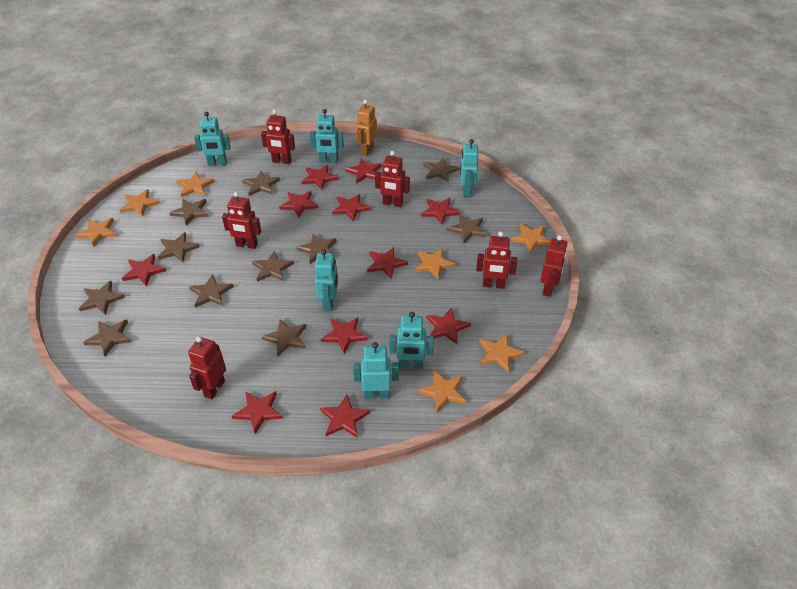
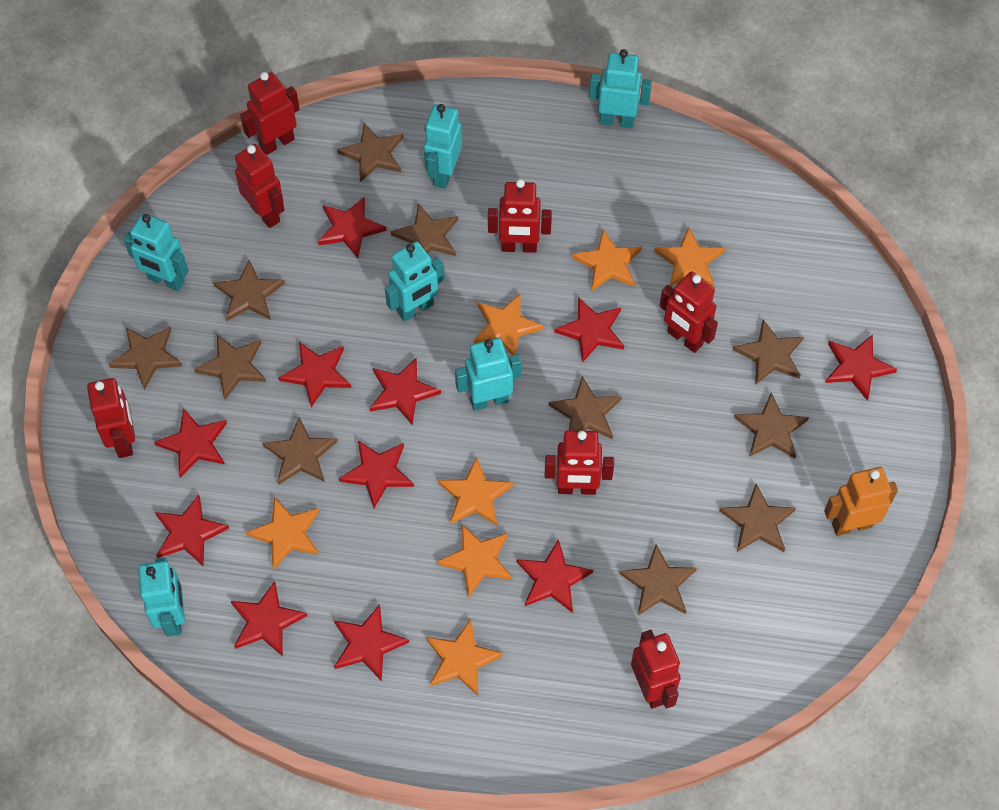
red robot: [188,336,226,399] [222,192,261,249] [261,110,295,164] [375,151,410,207] [476,231,518,289] [540,235,568,297] = 6 -> [87,378,135,458] [235,144,285,228] [240,72,300,155] [488,179,552,253] [545,430,614,495] [631,630,681,709] [659,271,718,353] = 7

